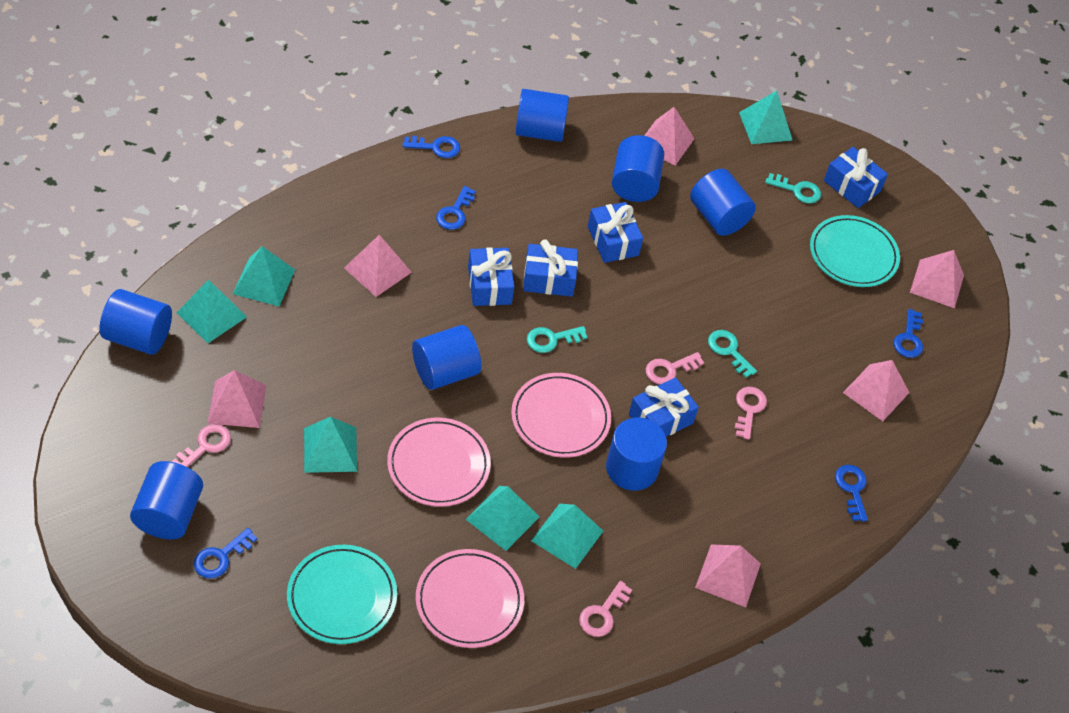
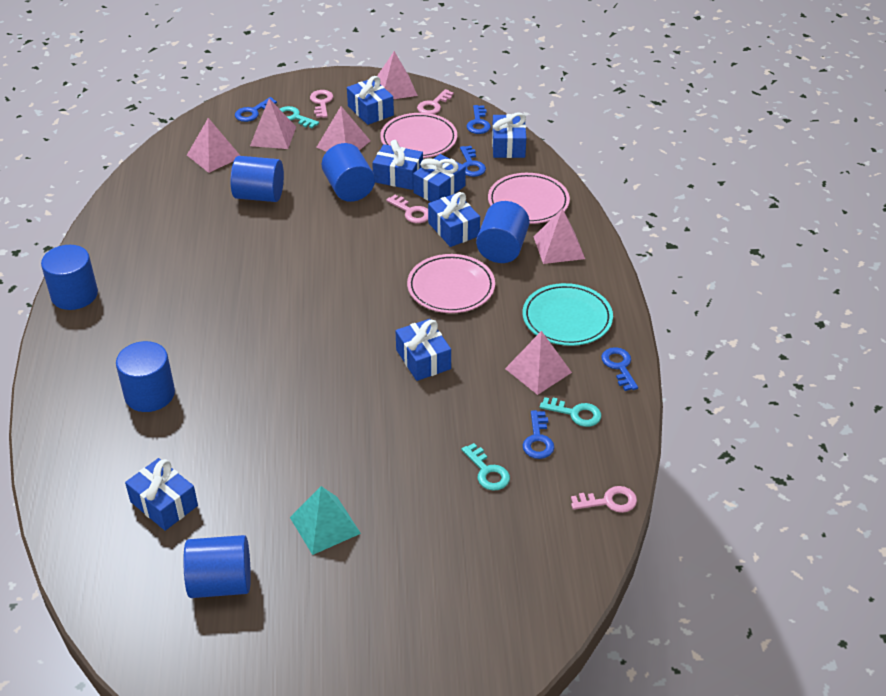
blue cylinder: [100,289,172,355] [130,461,203,539] [412,325,481,390] [515,89,569,142] [606,417,667,491] [612,135,664,202] [690,169,756,236] = 7 -> [41,245,98,310] [116,341,175,412] [183,535,251,598] [231,156,284,202] [322,143,375,202] [476,201,530,263] = 6
blue gift: [468,247,514,306] [523,239,578,297] [588,202,643,263] [629,377,699,437] [824,147,888,208] = 5 -> [125,458,198,531] [347,76,394,125] [372,140,423,190] [396,319,451,381] [413,154,466,202] [428,192,480,247] [492,113,526,158] = 7
turquoise plate: [287,545,397,644] [810,215,900,287] = 2 -> [523,283,613,346] = 1
turquoise pyramid: [177,279,247,343] [233,246,295,306] [304,417,357,473] [465,486,540,551] [531,504,603,569] [739,91,792,144] = 6 -> [290,486,361,555] = 1

